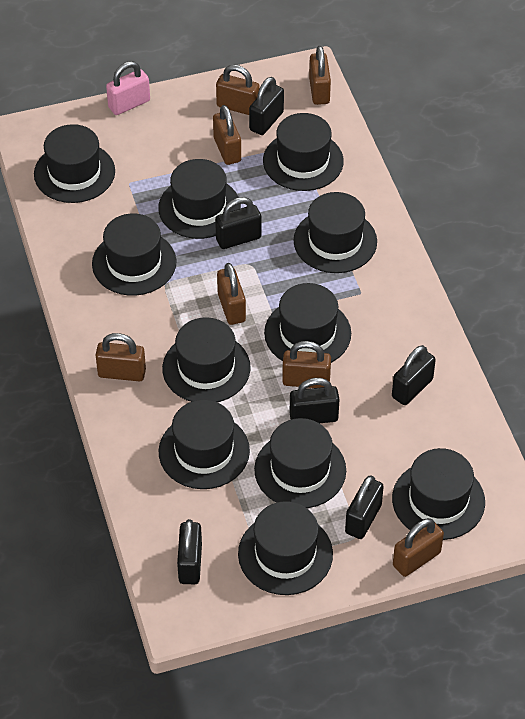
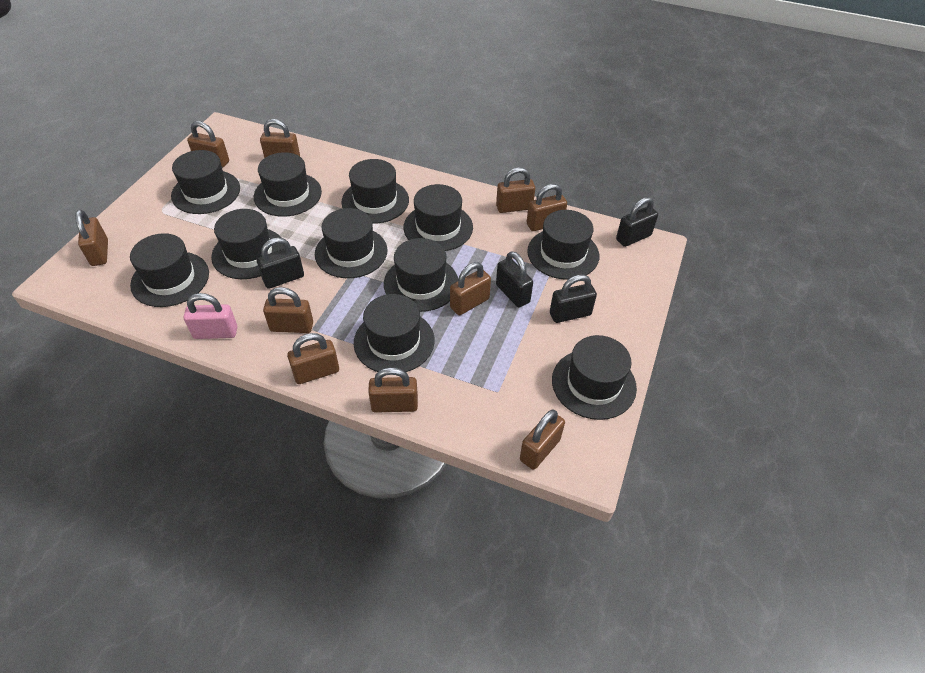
black padlock: [177,519,202,584] [215,197,262,249] [249,77,284,135] [289,378,339,423] [345,475,384,539] [392,345,436,405] = 6 -> [257,238,304,289] [496,251,533,308] [550,274,597,323] [616,197,658,247] = 4
brown padlock: [96,333,146,381] [213,105,241,165] [216,65,260,115] [217,263,246,325] [282,341,331,388] [309,46,331,105] [393,518,444,577] = 7 -> [75,210,108,266] [187,121,229,168] [260,119,300,158] [263,287,313,333] [287,333,339,384] [368,367,418,413] [450,262,491,315] [496,167,535,213] [520,409,565,470] [527,184,567,231] = 10

